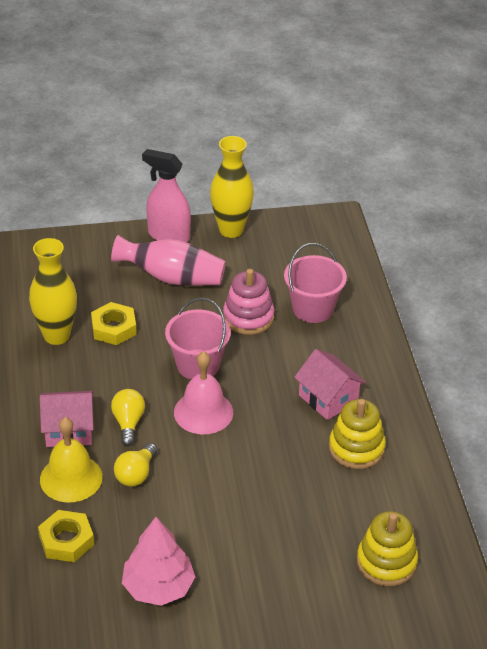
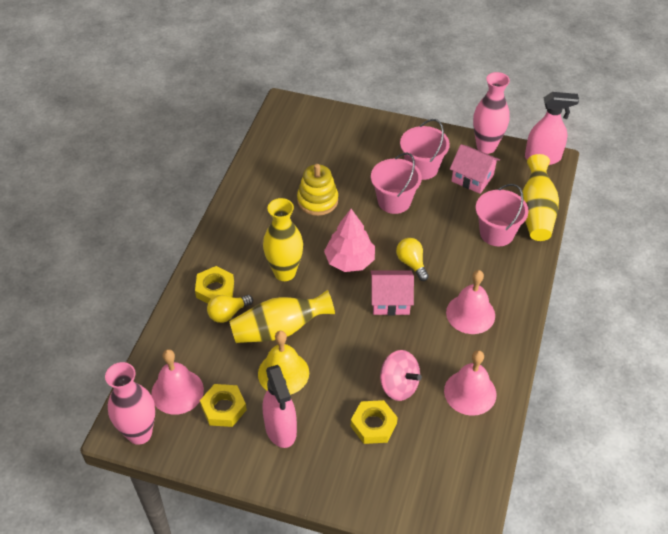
pink bell: [174,351,233,434] = 1 -> [151,349,204,415] [444,350,497,416] [446,270,495,334] = 3
pink bucket: [165,298,231,379] [284,243,347,323] = 2 -> [371,153,422,214] [400,119,450,180] [476,184,529,246] = 3
pink spinning top: none = 0 -> [380,350,422,401] = 1
pink spray bottle: [142,149,191,242] = 1 -> [262,365,297,448] [525,92,579,165] = 2
pink stacking toy: [223,269,274,335] = 1 -> none = 0
pink vase: [111,235,226,286] = 1 -> [105,362,155,445] [473,72,510,154] = 2
yellow nut: [38,510,94,562] [91,302,137,345] = 2 -> [195,266,234,303] [200,384,247,427] [351,400,398,444] = 3
yellow stacking toy: [329,399,386,469] [357,511,418,586] = 2 -> [297,164,338,216] = 1
yellow vase: [29,238,77,345] [210,136,254,238] = 2 -> [229,290,335,343] [263,198,303,281] [522,154,559,241] = 3

